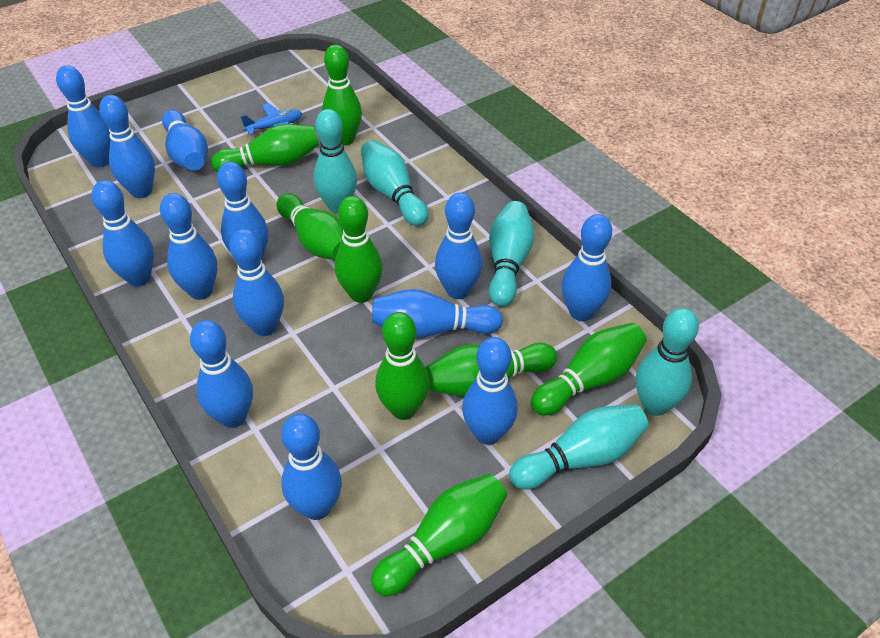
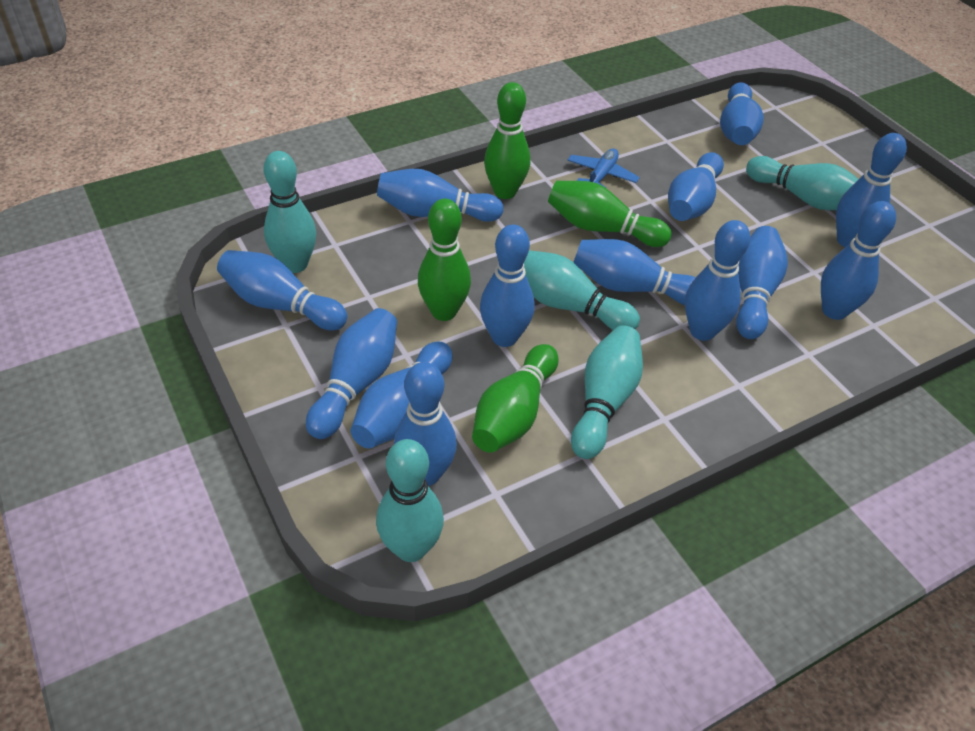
green bowling pin: [211,124,319,172] [277,193,343,260] [322,45,362,146] [335,196,383,303] [371,474,507,596] [375,312,429,420] [425,343,557,397] [531,323,647,416] = 8 -> [418,199,471,321] [472,344,559,453] [484,82,530,199] [548,181,672,247] = 4

